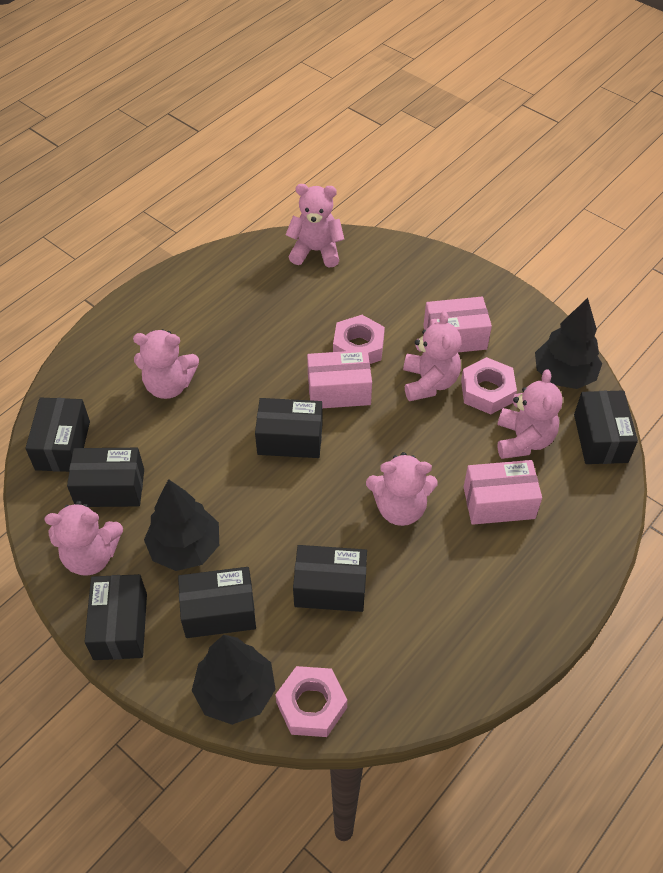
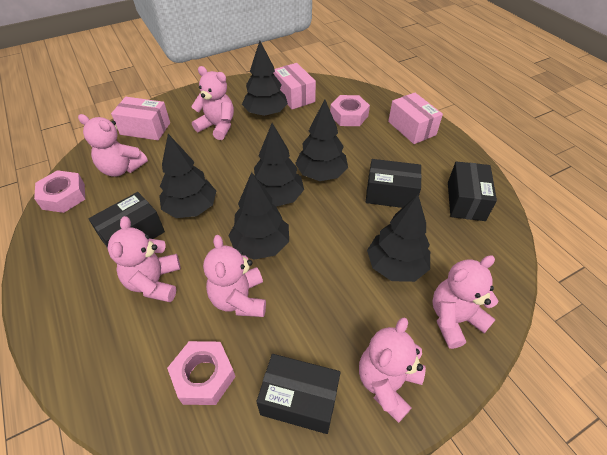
black box: [25,398,90,472] [67,448,144,507] [84,574,147,660] [178,567,256,638] [255,398,323,458] [293,545,367,612] [574,390,638,464] = 7 -> [89,192,165,248] [256,354,341,434] [366,159,421,208] [448,161,497,221] = 4
black tree: [144,479,219,571] [192,635,276,725] [535,298,602,389] = 3 -> [159,134,216,218] [229,172,289,260] [242,41,288,117] [254,123,304,207] [295,100,348,181] [367,195,430,282] = 6

